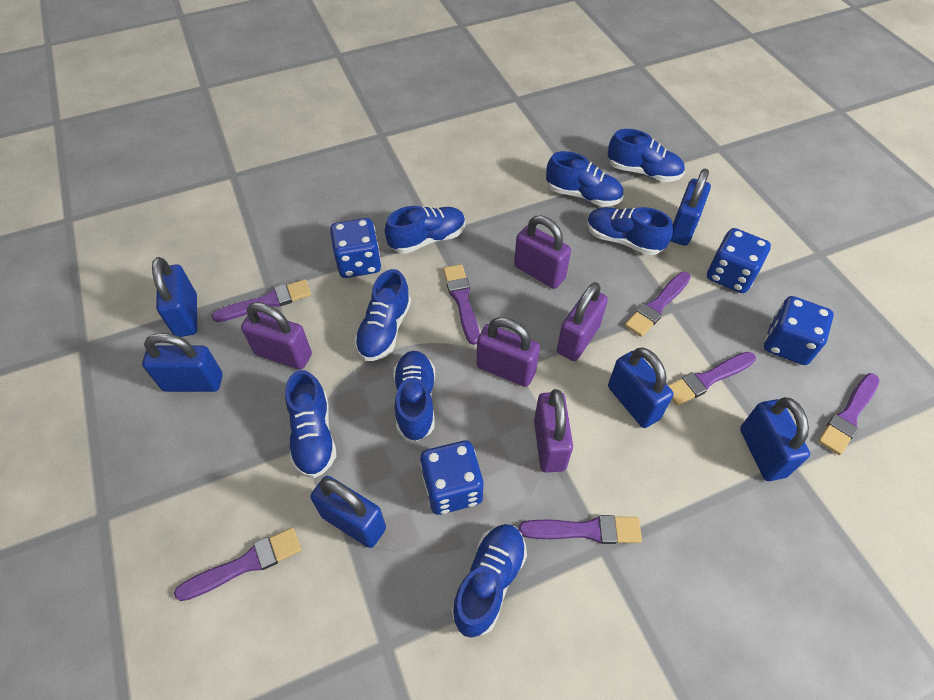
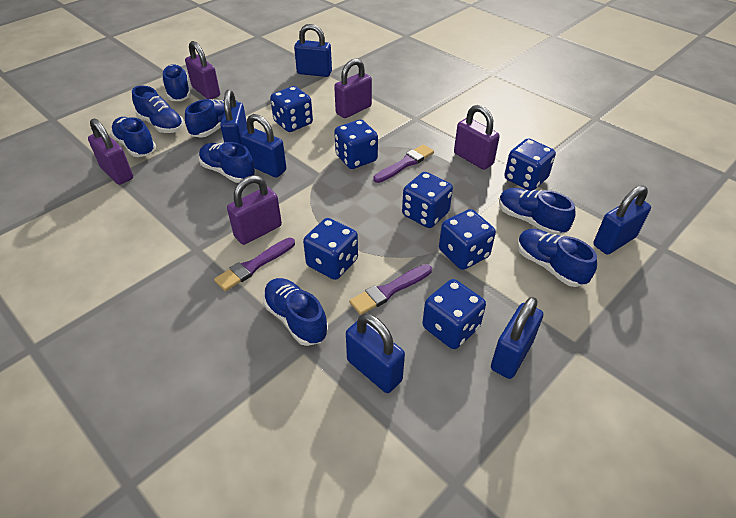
blue dice: [330,218,381,278] [420,441,483,515] [707,228,771,293] [764,296,834,365] = 4 -> [270,86,313,132] [303,218,358,280] [334,120,378,169] [402,172,453,228] [422,279,486,349] [439,209,496,270] [504,138,556,191] = 7
purple brush: [174,527,302,601] [212,279,311,322] [443,264,480,345] [518,515,642,544] [625,272,691,337] [668,352,756,406] [818,373,879,455] = 7 -> [214,238,295,291] [349,264,432,315] [373,144,434,183] = 3

